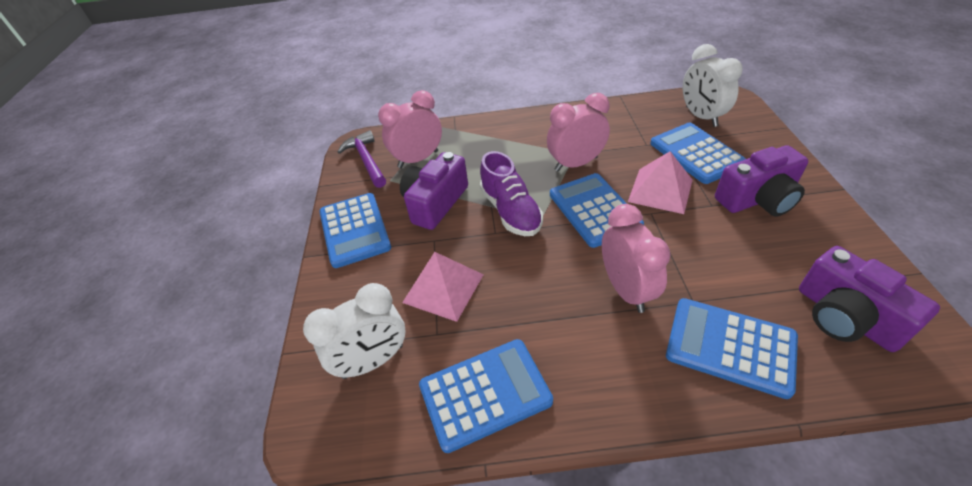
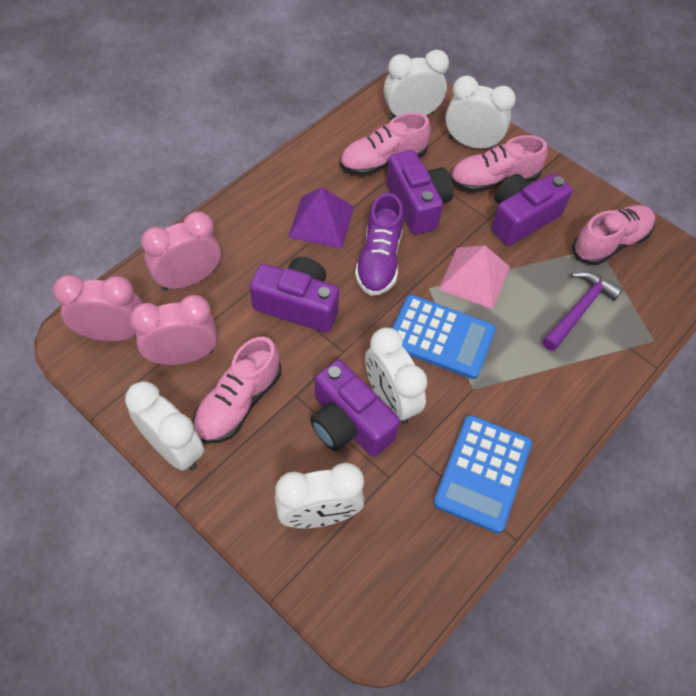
blue calculator: [319,193,391,268] [419,339,553,453] [550,173,644,248] [650,123,746,184] [666,298,798,399] = 5 -> [392,295,496,379] [433,415,532,533] = 2
pink pyramid: [402,252,484,322] [628,151,692,214] = 2 -> [438,245,510,309] = 1
pink shoe: none = 0 -> [193,337,281,444] [340,112,431,176] [451,135,548,193] [572,205,655,265] = 4
purple camera: [400,152,468,230] [715,145,808,216] [799,246,940,352] = 3 -> [250,257,339,333] [310,360,400,457] [386,150,453,235] [491,173,572,246] = 4
purple pyramid: none = 0 -> [288,187,354,248] = 1
white clock: [303,283,405,379] [683,44,743,127] = 2 -> [125,381,204,471] [275,463,364,528] [365,328,428,424] [383,50,449,120] [445,76,516,149] = 5

